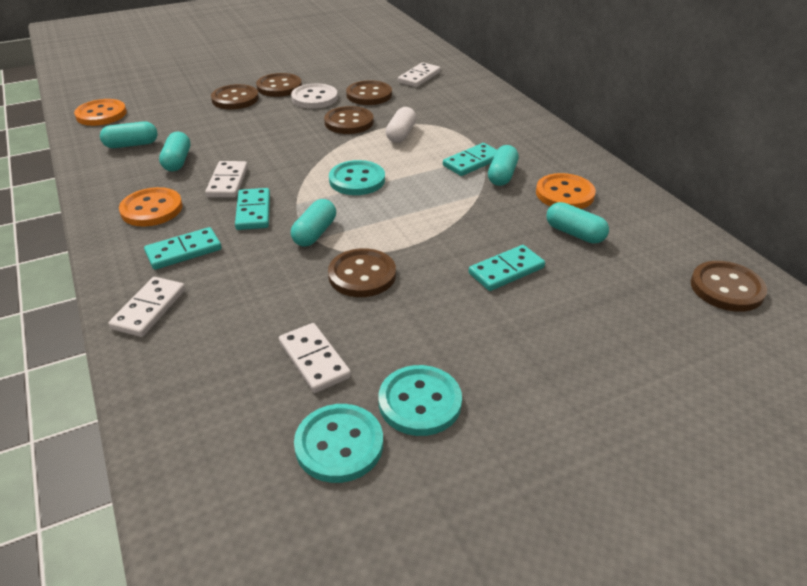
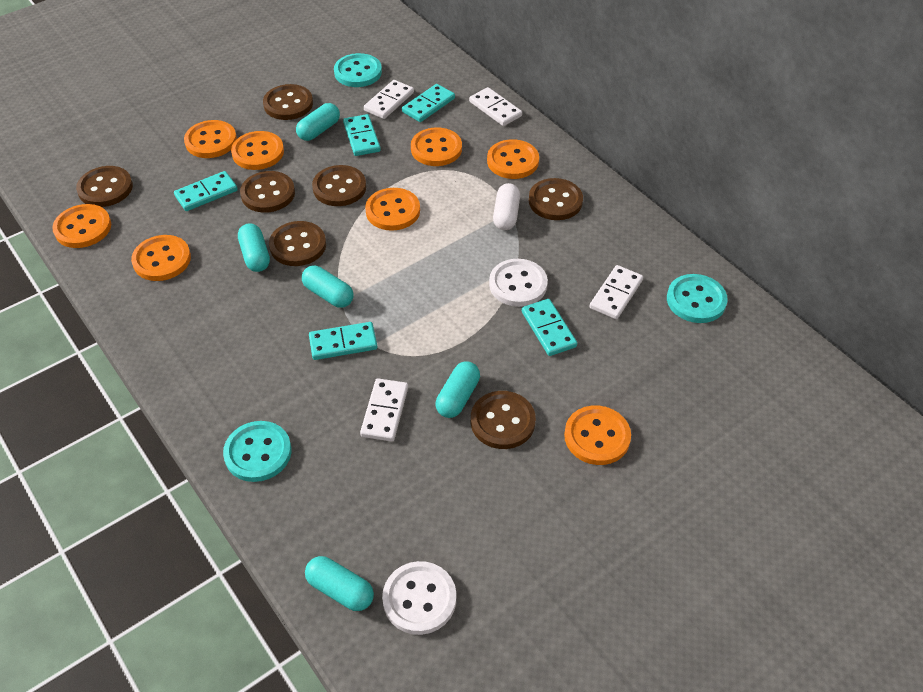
brown button: [211,84,259,109] [256,73,302,97] [324,106,374,134] [328,248,396,297] [346,80,392,105] [691,261,767,312] = 6 -> [76,166,133,207] [240,171,295,213] [263,84,313,120] [269,221,326,266] [312,165,366,206] [471,391,536,449] [529,178,583,220] = 7
orange button: [74,99,127,126] [119,187,183,227] [536,173,596,209] = 3 -> [52,204,111,248] [131,235,191,281] [184,120,237,158] [231,131,284,170] [365,188,420,231] [411,128,462,166] [487,139,539,179] [564,405,631,465] = 8
turquoise domino: [144,227,222,270] [235,188,270,230] [443,143,497,176] [469,245,545,291] = 4 -> [174,171,238,211] [309,322,377,360] [343,114,381,156] [402,84,455,122] [522,299,577,356] = 5
white button: [291,83,338,109] = 1 -> [382,561,456,635] [489,259,548,307] = 2

